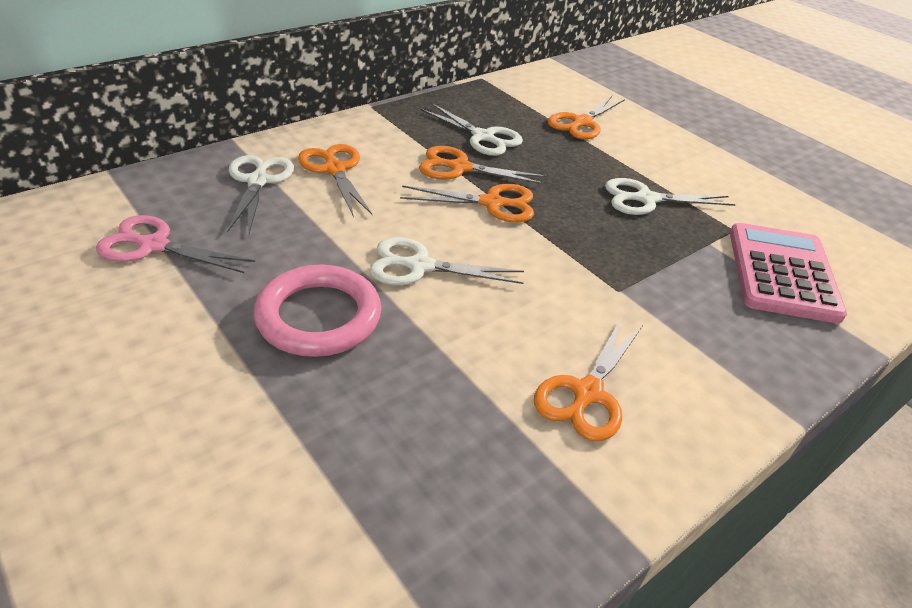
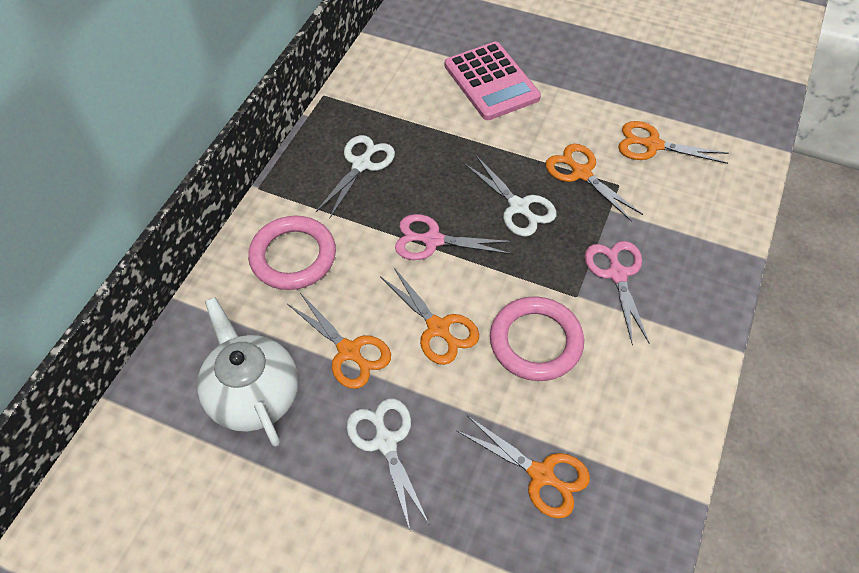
pink ring: [254,265,382,357] = 1 -> [248,216,336,290] [490,296,584,381] = 2
pink scissors: [96,215,255,273] = 1 -> [395,214,513,260] [584,241,650,345] = 2
white scissors: [227,155,294,234] [369,237,524,285] [420,103,523,156] [605,178,736,215] = 4 -> [316,135,395,219] [347,399,429,530] [464,156,557,237] = 3
white teapot: none = 0 -> [197,297,298,447] = 1

